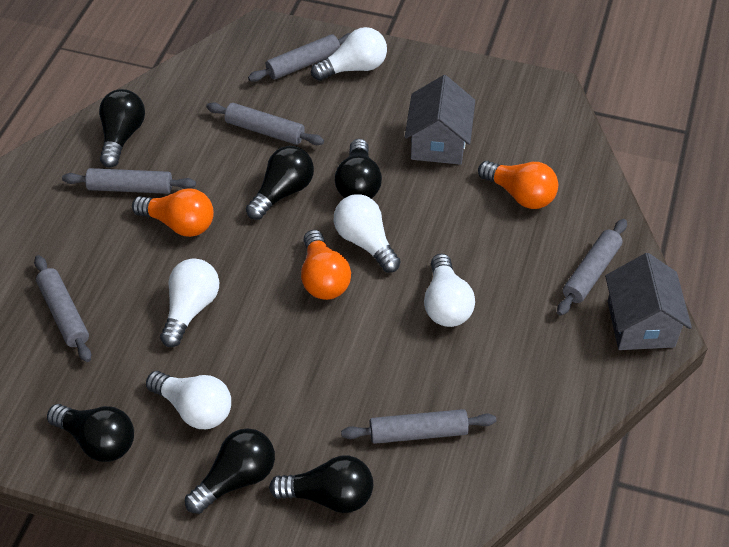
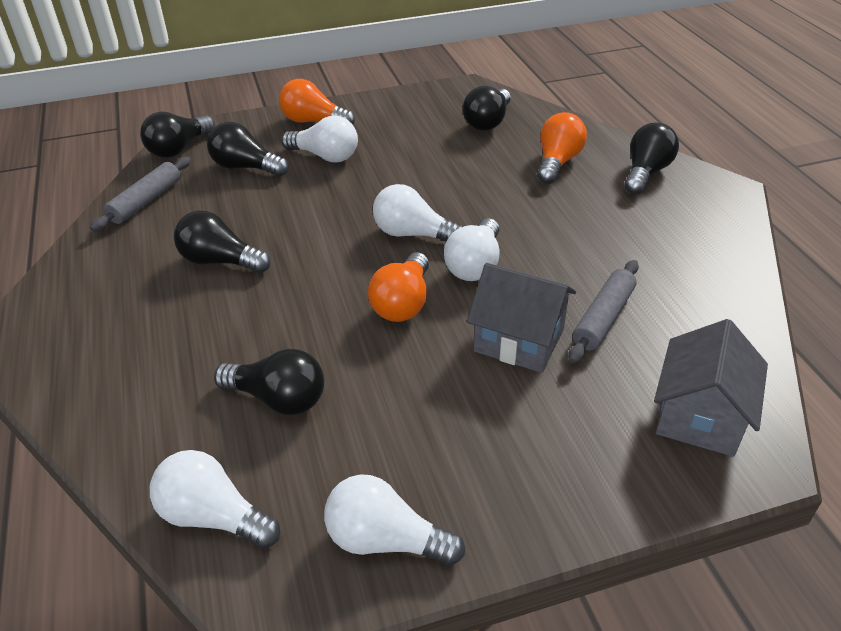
grey rolling pin: [34,255,91,362] [62,168,196,194] [206,102,324,145] [248,33,351,82] [341,409,496,444] [557,219,627,316] = 6 -> [90,157,191,232] [568,260,639,363] = 2

